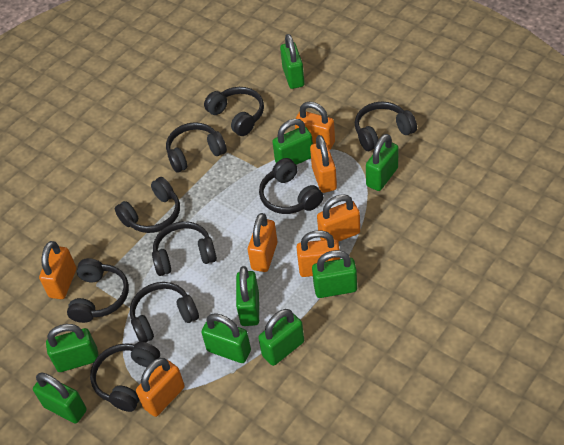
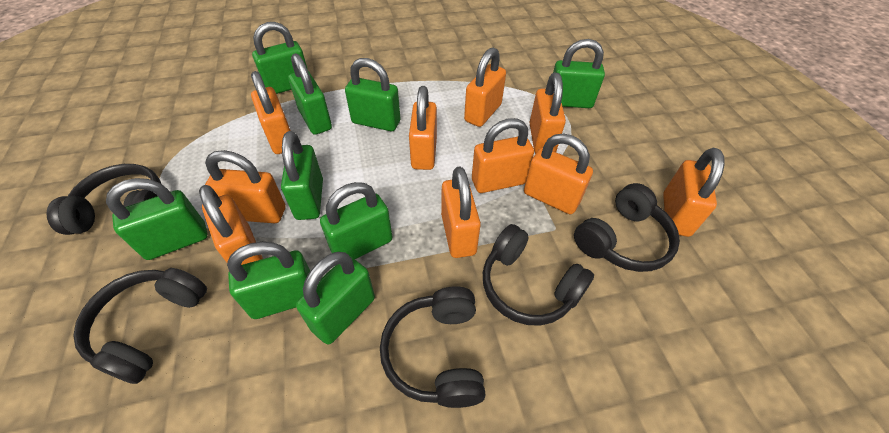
black headphones: [67,258,129,323] [90,342,160,412] [115,177,180,233] [130,282,199,343] [152,221,217,276] [166,122,227,173] [204,87,264,136] [259,158,323,214] [355,102,417,151] = 9 -> [46,164,161,235] [74,268,207,384] [380,286,486,408] [483,224,594,326] [574,183,680,272] = 5
orange padlock: [39,241,76,299] [136,358,185,417] [248,213,278,272] [295,102,335,150] [296,230,340,277] [310,135,337,193] [317,194,360,242] = 7 -> [199,185,263,265] [205,150,286,223] [251,71,291,154] [409,86,437,170] [441,167,481,258] [464,47,506,127] [472,118,534,193] [524,134,593,214] [529,73,566,153] [663,148,725,237] = 10

